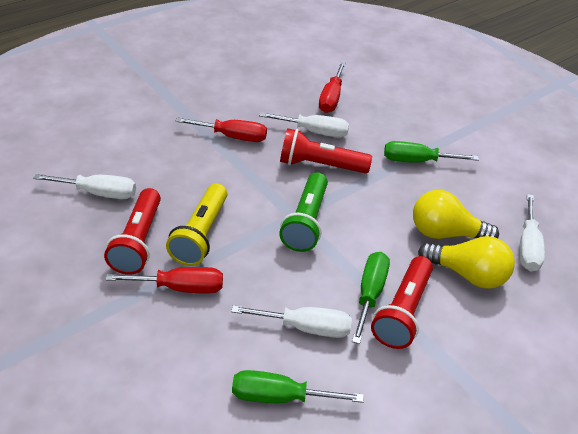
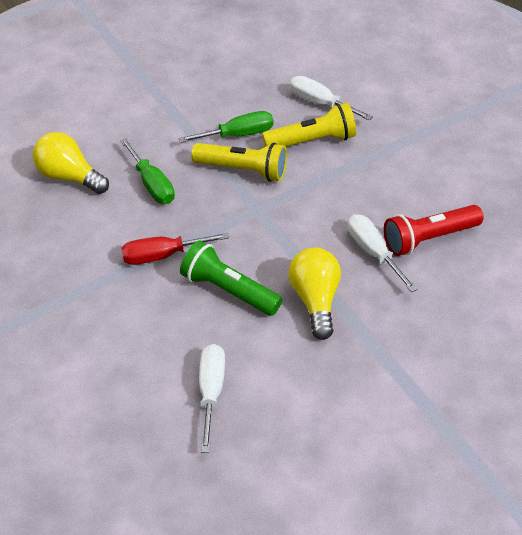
green screwdriver: [232,370,364,403] [352,252,390,344] [384,141,479,163] = 3 -> [120,138,175,204] [179,111,274,143] = 2
red flashlight: [104,188,161,275] [280,128,372,174] [371,256,433,349] = 3 -> [384,205,484,256] = 1
red screwdriver: [105,267,223,294] [176,118,267,142] [319,62,346,113] = 3 -> [121,232,229,265] = 1
white screwdriver: [33,174,136,199] [231,305,352,338] [259,112,349,137] [519,194,545,271] = 4 -> [199,344,225,453] [290,76,373,120] [348,215,418,292] = 3
yellow flashlight: [166,183,228,266] = 1 -> [191,143,287,182] [262,102,356,147] = 2

